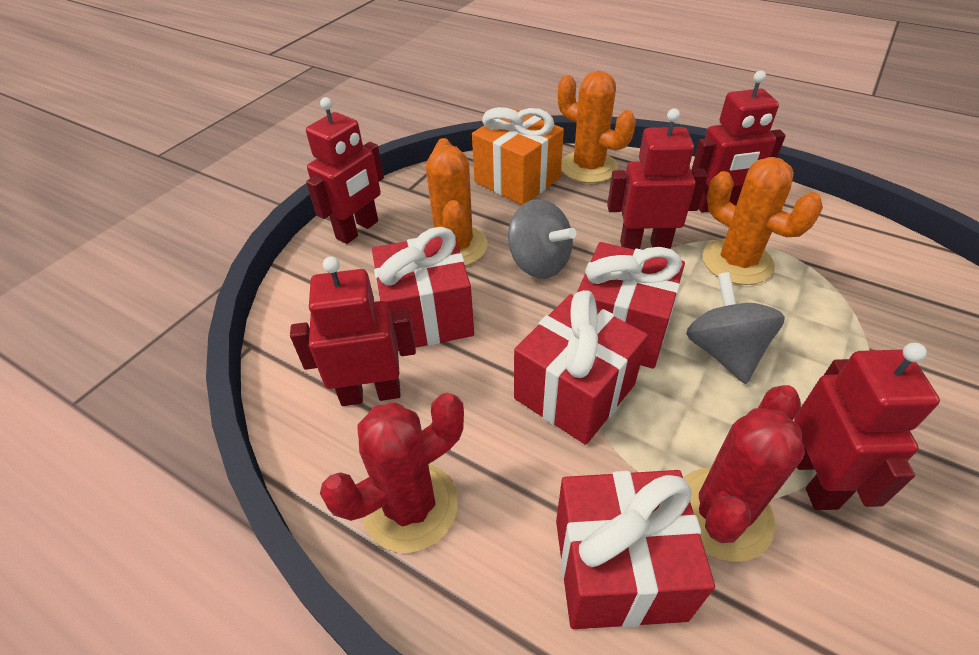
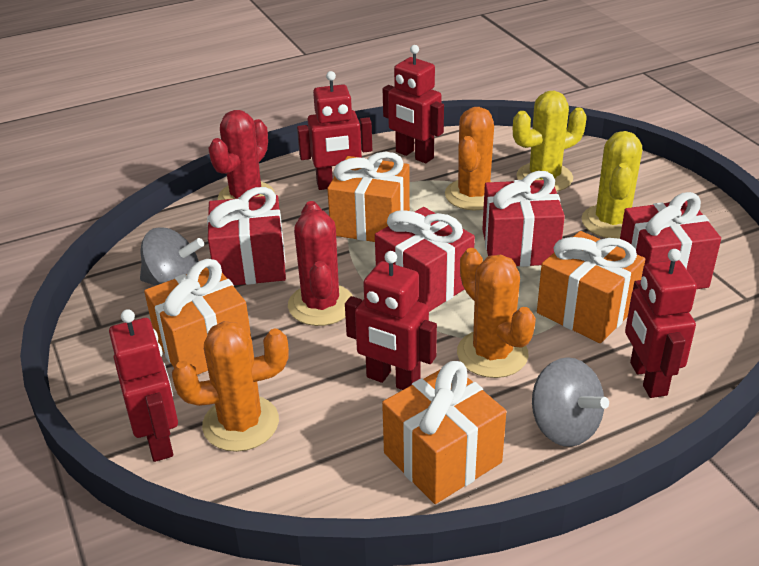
orange gift: [472,107,564,205] = 1 -> [144,259,251,375] [327,152,410,242] [382,361,506,504] [537,231,645,343] = 4
yellow cactus: none = 0 -> [513,91,587,192] [582,131,642,239] = 2

